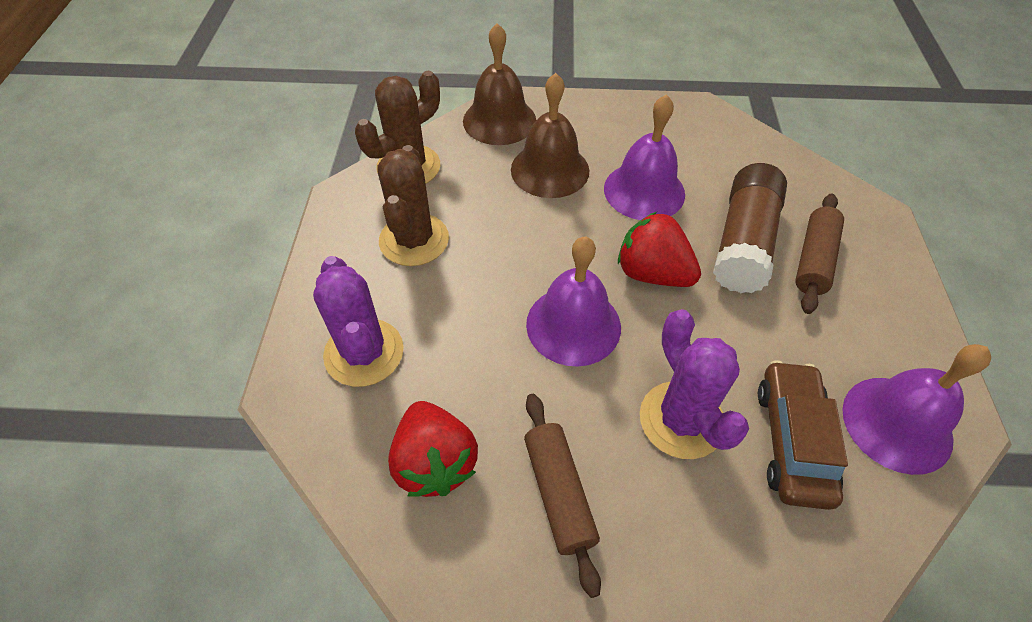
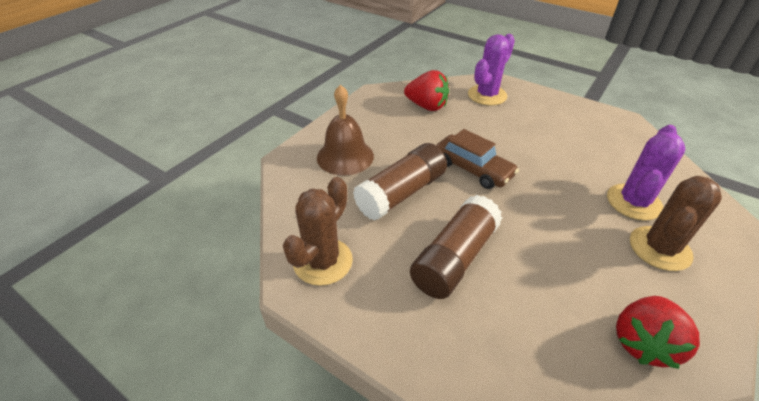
brown bell: [463,23,536,145] [511,73,589,198] = 2 -> [317,85,374,175] = 1
brown glue stick: [713,163,787,293] = 1 -> [353,143,447,221] [410,195,502,299] = 2
brown rolling pin: [524,394,601,598] [795,193,844,314] = 2 -> none = 0
purple bell: [526,236,621,367] [604,94,685,220] [842,344,991,475] = 3 -> none = 0

